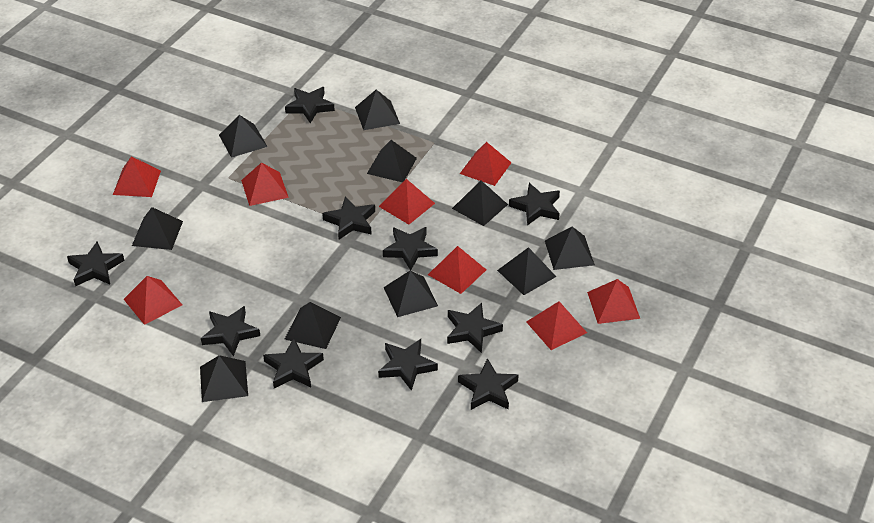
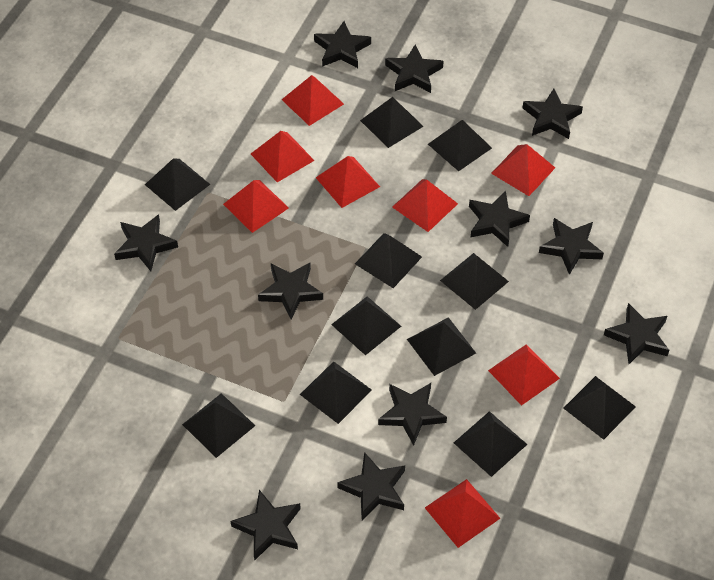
black pyramid: [132,207,183,250] [200,355,248,402] [219,115,268,158] [285,302,341,349] [355,90,400,130] [367,140,417,183] [383,271,438,317] [452,181,508,226] [497,247,556,295] [545,227,595,270] = 10 -> [145,158,211,211] [182,393,255,458] [300,361,372,424] [331,296,401,355] [355,233,422,288] [360,97,424,148] [407,317,476,376] [428,120,492,171] [440,253,509,310] [454,411,527,477] [564,376,636,440] = 11
black star: [67,241,125,286] [201,306,260,356] [263,339,324,388] [285,87,335,123] [322,196,375,239] [378,339,438,391] [383,227,438,271] [447,303,503,353] [458,358,519,410] [509,183,560,226] = 10 -> [114,214,178,271] [231,490,301,561] [258,263,323,319] [314,21,371,68] [337,452,405,520] [378,383,447,446] [385,45,444,93] [469,190,530,247] [522,89,583,139] [539,218,604,275] [604,303,669,364] = 11

